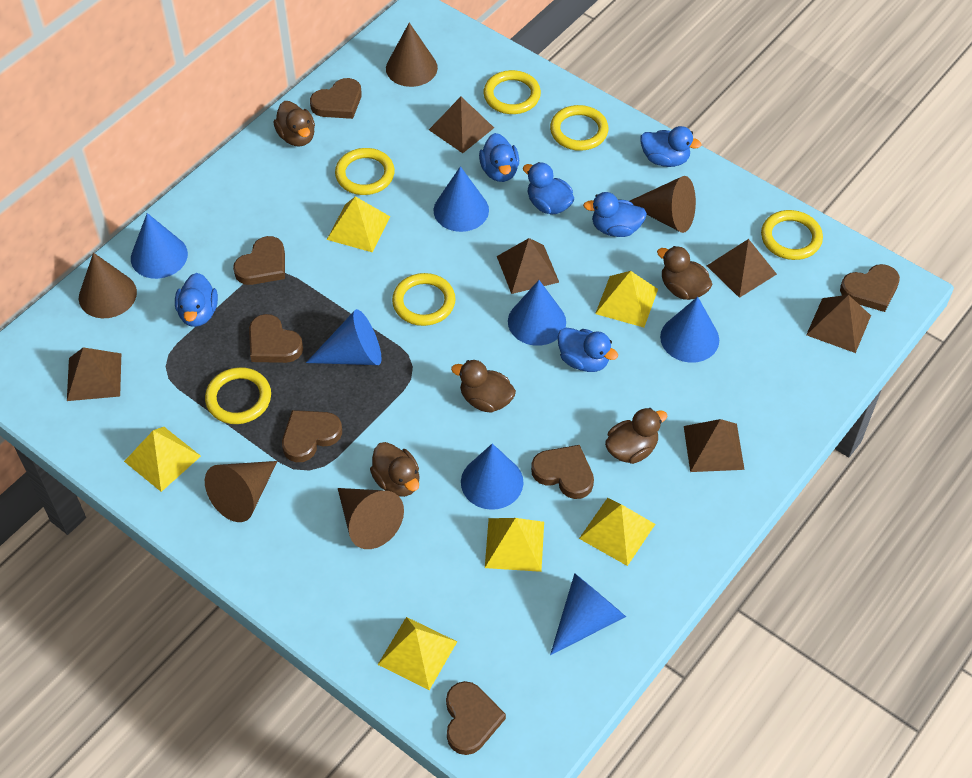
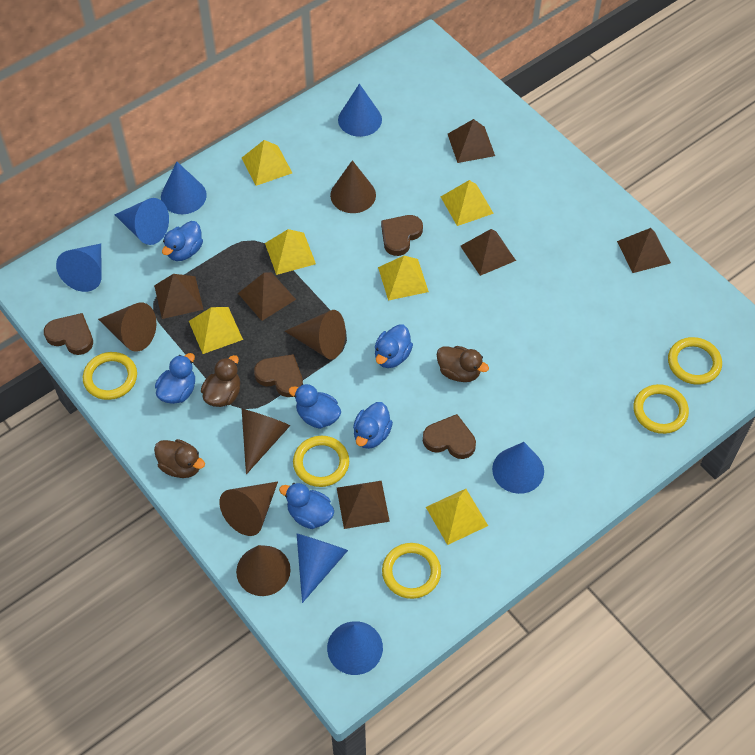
brown cone: [79,253,137,318] [205,461,277,522] [338,488,404,549] [386,23,438,87] [629,176,696,233] = 5 -> [98,302,156,352] [219,482,278,536] [236,545,291,596] [242,409,290,474] [285,310,346,359] [330,160,376,213] = 6
brown duck: [273,101,315,147] [370,442,420,497] [451,360,516,413] [605,408,667,464] [657,246,713,300] = 5 -> [154,439,205,478] [201,355,240,407] [437,346,489,382] = 3
brown heart: [233,236,285,285] [249,314,303,363] [282,410,342,462] [310,78,362,119] [446,681,506,755] [531,445,594,499] [840,264,900,312] = 7 -> [44,313,93,355] [254,354,303,397] [381,215,423,256] [423,414,476,459] = 4
yellow ring: [205,367,271,424] [335,148,395,195] [392,273,456,326] [484,70,541,114] [550,105,608,151] [761,210,823,260] = 6 -> [83,352,137,400] [293,436,349,487] [382,543,441,599] [633,384,689,434] [668,337,722,385] = 5

